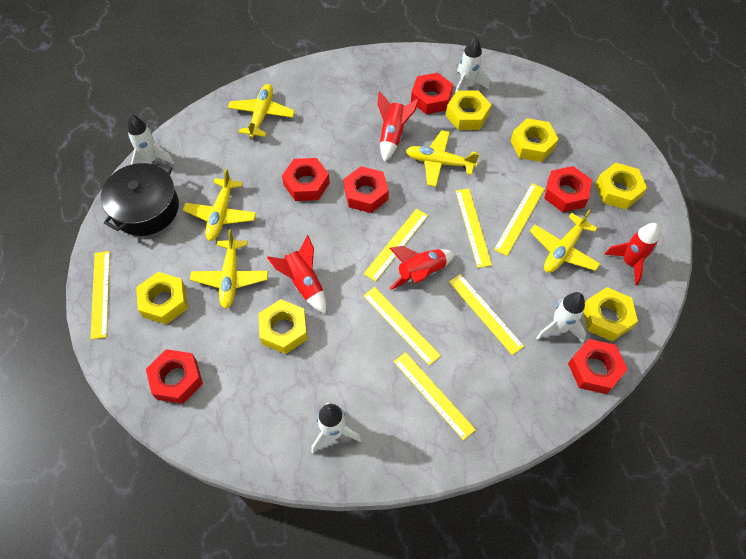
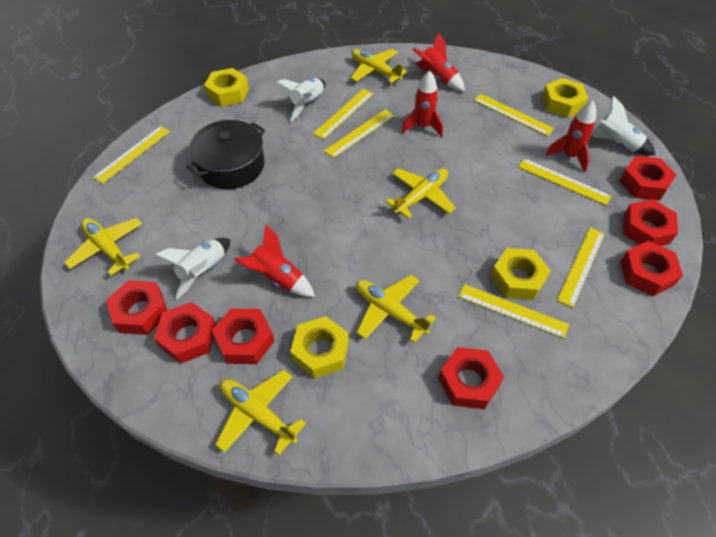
red nut: [146,349,203,404] [282,158,330,201] [343,166,389,213] [411,73,453,114] [544,166,592,212] [568,339,628,394] = 6 -> [106,280,168,335] [154,302,216,364] [212,308,274,364] [438,347,504,409] [620,156,677,201] [620,241,683,296] [623,199,678,246] = 7
white rocket: [127,114,174,165] [311,403,362,453] [455,37,489,93] [536,292,586,342] = 4 -> [155,238,230,299] [276,78,326,121] [591,96,656,156] = 3
yellow nut: [136,272,188,324] [259,299,308,354] [446,90,491,130] [511,118,559,162] [583,287,638,342] [596,163,647,210] = 6 -> [204,68,249,107] [290,316,349,379] [491,248,551,300] [542,78,589,118] = 4

